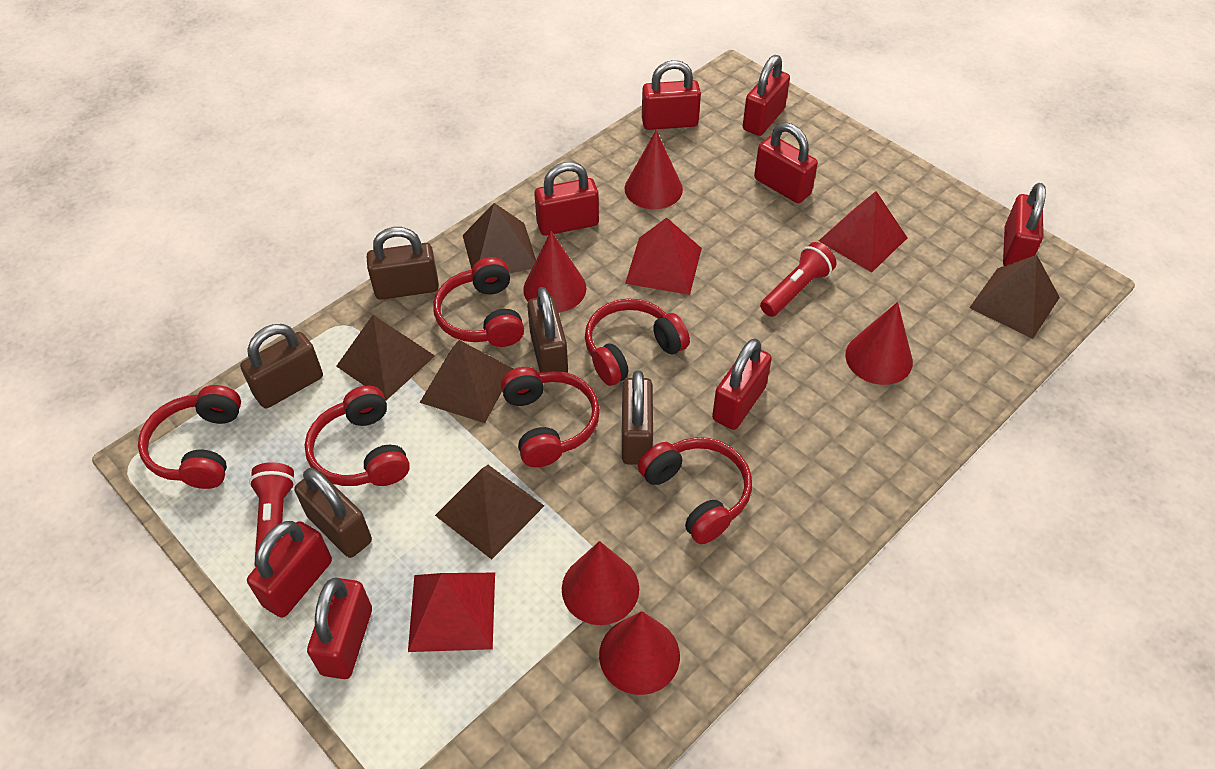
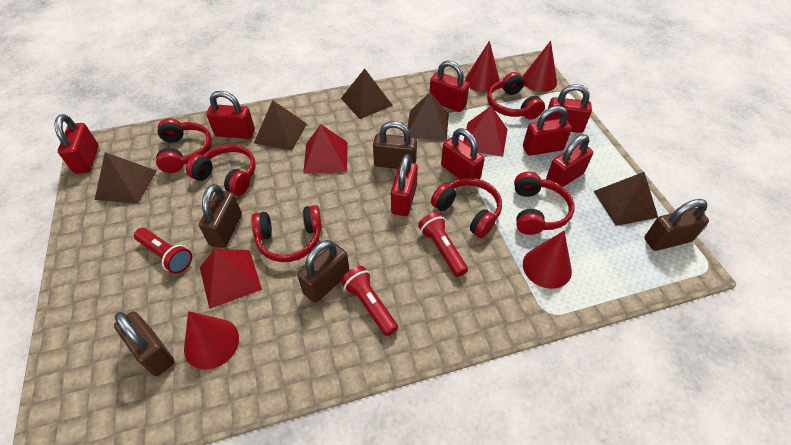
red cone: [523,231,586,312] [562,541,639,625] [599,611,680,695] [625,130,683,209] [845,302,913,385] = 5 -> [184,311,239,370] [465,41,500,92] [522,41,557,92] [523,231,572,289] = 4
red flashlight: [249,462,295,567] [760,242,836,317] = 2 -> [134,228,192,274] [341,266,398,336] [418,212,468,277] = 3

